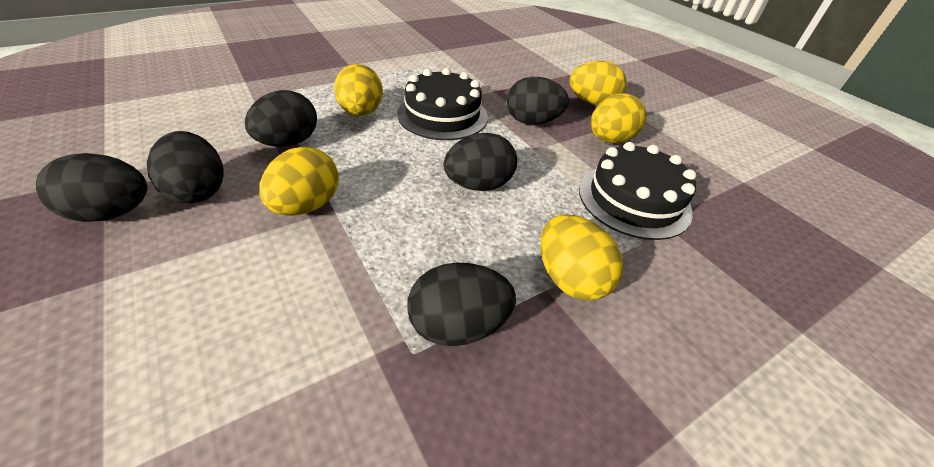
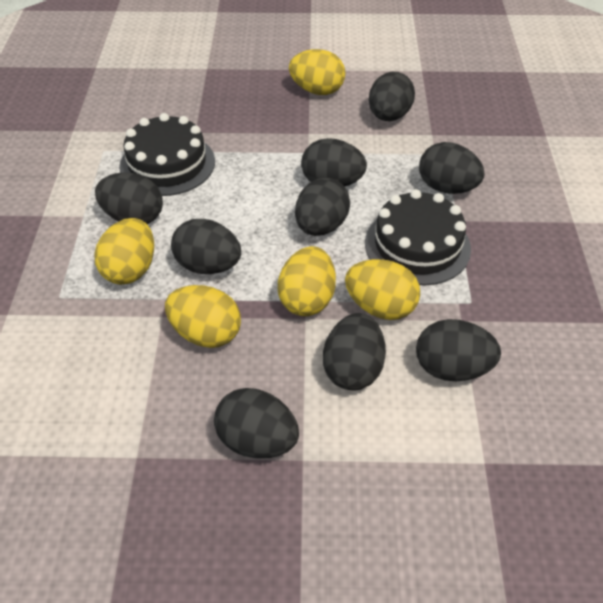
black egg: [36,153,147,222] [147,131,224,203] [245,90,317,147] [407,263,516,346] [443,133,517,191] [506,77,569,125] = 6 -> [95,173,163,224] [171,219,241,274] [214,388,299,458] [295,178,350,236] [301,138,367,187] [323,313,386,390] [369,72,415,121] [416,319,501,381] [419,142,485,194] = 9

